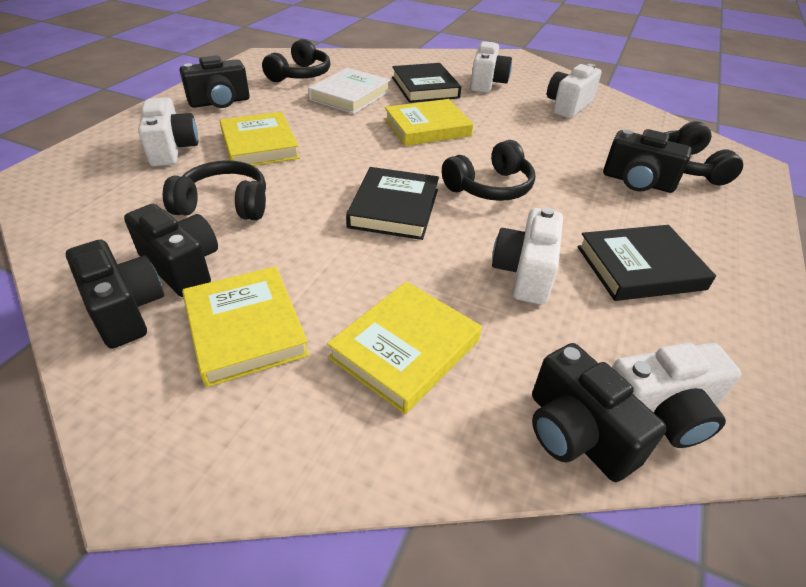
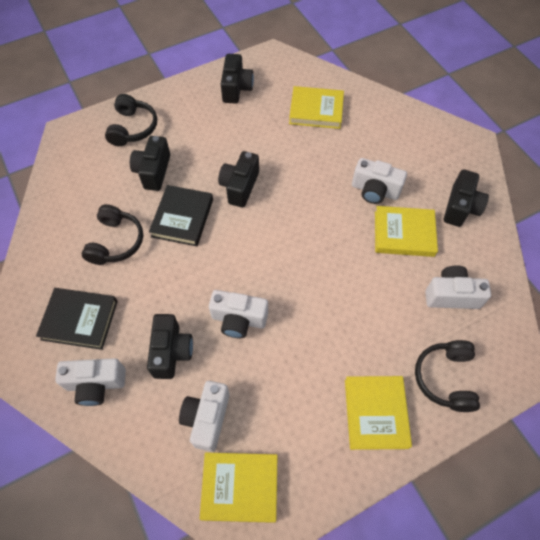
black book: [346,167,439,240] [392,63,461,103] [577,225,716,301] = 3 -> [36,288,118,350] [149,185,213,246] = 2
black headphones: [163,161,266,220] [262,39,330,82] [442,140,535,201] [664,121,743,185] = 4 -> [82,204,143,265] [105,94,157,146] [415,340,480,412] = 3
white book: [308,68,391,114] = 1 -> none = 0

